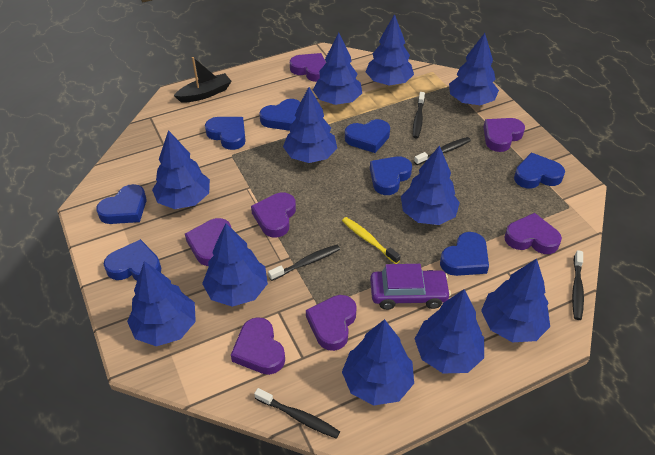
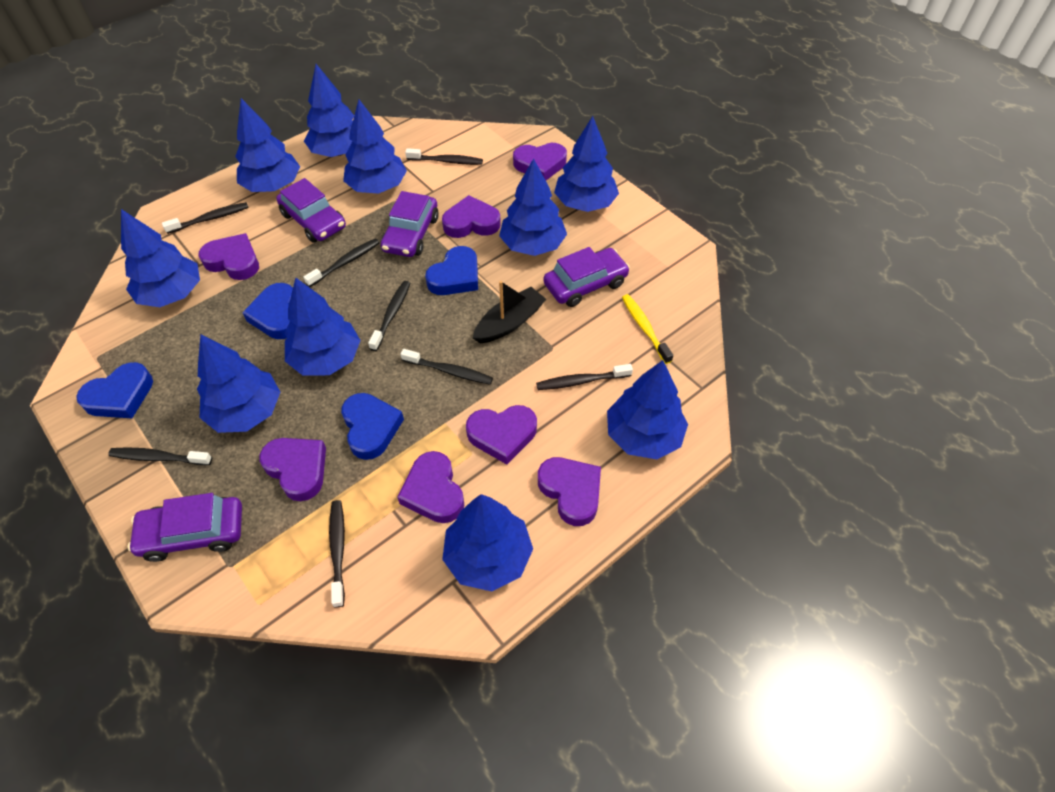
black toothbrush: [254,388,340,439] [268,245,340,281] [413,92,425,138] [414,137,471,165] [572,250,584,320] = 5 -> [108,447,212,465] [162,202,249,234] [303,238,379,287] [329,500,345,608] [368,281,410,351] [401,349,493,385] [405,148,483,165] [536,364,633,390] = 8
blue heart: [96,184,146,224] [104,239,161,281] [205,117,246,150] [259,99,301,131] [345,119,390,153] [370,156,412,195] [440,232,489,276] [514,153,565,189] = 8 -> [76,362,153,418] [242,283,293,339] [341,393,404,460] [425,246,478,295] = 4
blue tree: [127,261,196,346] [152,130,210,209] [202,223,268,307] [283,87,337,163] [313,32,362,105] [342,319,414,405] [366,14,414,86] [401,145,460,225] [415,289,484,373] [449,33,499,105] [481,259,550,342] = 11 -> [121,209,200,307] [197,334,280,433] [235,98,300,192] [285,278,361,375] [304,64,354,157] [343,100,407,194] [442,494,533,592] [499,158,567,256] [554,116,619,212] [607,360,688,459] = 10
purple car: [370,264,451,310] = 1 -> [128,493,242,562] [276,178,346,243] [381,191,439,257] [543,247,630,307] = 4

